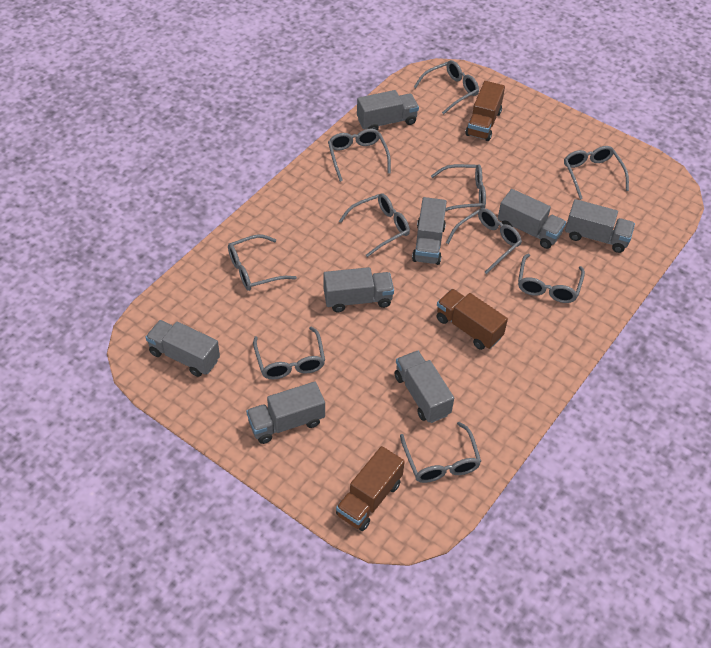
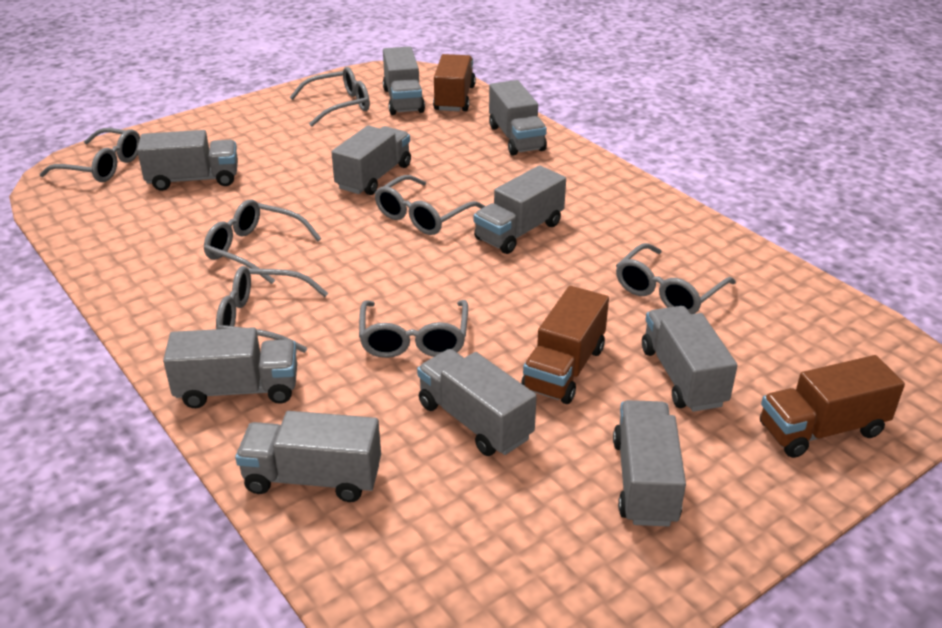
grey glasses: [228,234,297,291] [253,327,325,379] [328,129,391,182] [339,193,410,257] [400,422,481,483] [414,60,479,114] [431,164,486,211] [446,208,522,274] [518,254,585,303] [564,146,629,200] = 10 -> [40,128,140,182] [204,199,321,284] [216,266,328,353] [290,67,370,127] [359,300,468,358] [375,175,485,235] [616,243,736,314] = 7
grey truck: [145,320,220,377] [246,382,325,444] [323,267,394,312] [357,90,419,130] [395,351,454,423] [412,197,447,265] [498,189,566,249] [565,199,635,253] = 8 -> [137,130,238,191] [163,327,297,408] [235,411,381,502] [331,125,411,195] [383,46,425,115] [417,349,537,456] [474,165,566,254] [489,80,547,156] [613,400,686,527] [642,306,737,412] = 10

